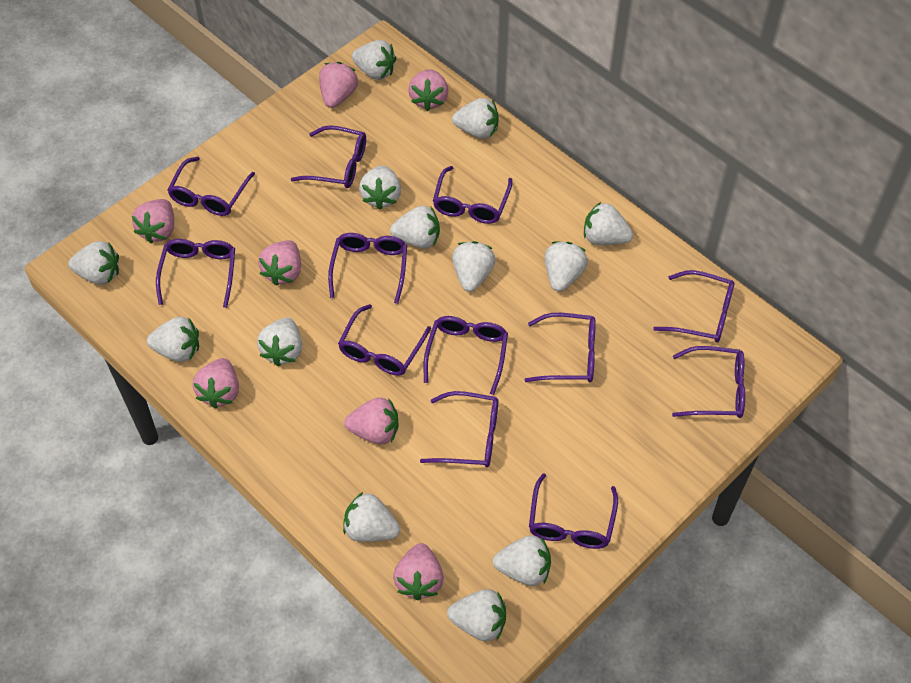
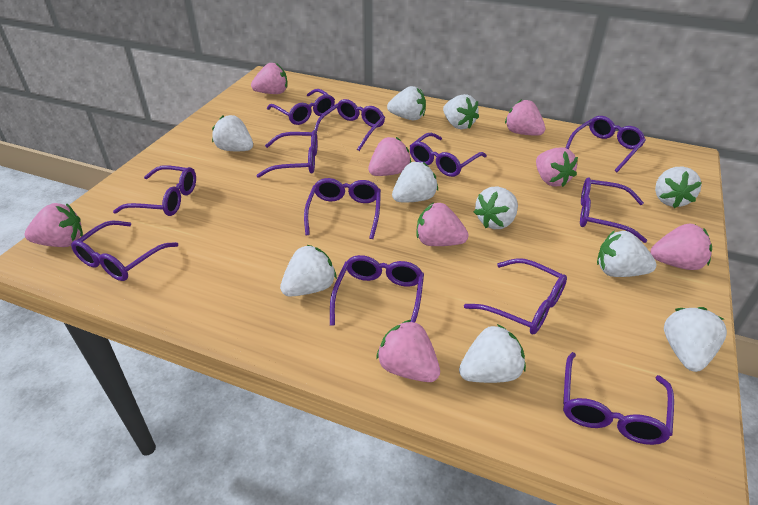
pink strawberry: [132,199,174,243] [193,358,239,408] [258,240,301,286] [319,62,358,108] [344,398,398,444] [393,543,444,601] [408,69,448,111] = 7 -> [25,203,83,247] [251,63,287,94] [368,137,411,176] [376,319,440,382] [416,203,469,246] [505,99,545,136] [536,147,578,187] [650,223,712,270] = 8
white strawberry: [68,241,119,285] [147,317,199,362] [257,318,302,366] [343,492,400,542] [352,40,397,80] [359,166,401,210] [390,206,440,249] [447,589,506,641] [452,98,499,139] [452,241,496,292] [493,535,551,586] [545,241,588,292] [584,202,633,245] = 13 -> [212,115,253,151] [280,244,337,297] [387,86,426,120] [392,162,438,202] [443,94,479,130] [459,324,526,383] [474,186,518,229] [597,230,657,277] [655,167,702,208] [664,307,727,372] = 10

